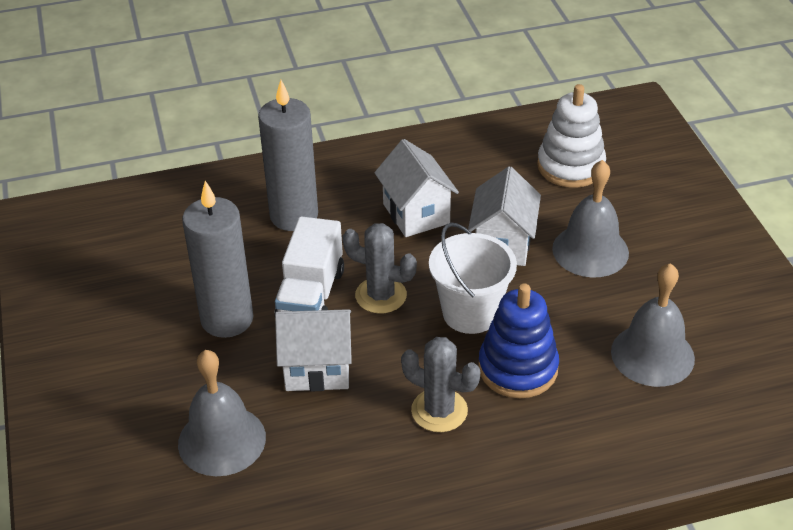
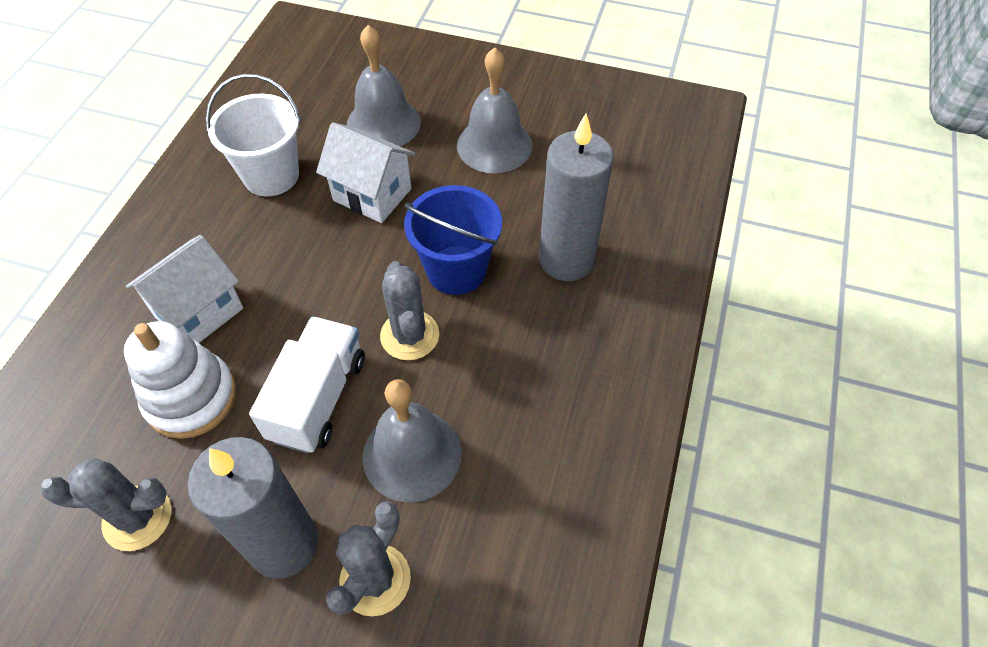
blue bucket: none = 0 -> [404,185,502,295] = 1
blue stacking toy: [478,283,559,398] = 1 -> none = 0
grey cactus: [343,223,417,314] [401,337,480,432] = 2 -> [40,457,171,551] [326,501,411,616] [380,261,439,361] = 3
white house: [275,309,352,391] [374,139,459,237] [468,166,541,266] = 3 -> [126,235,243,343] [316,122,415,223] = 2

